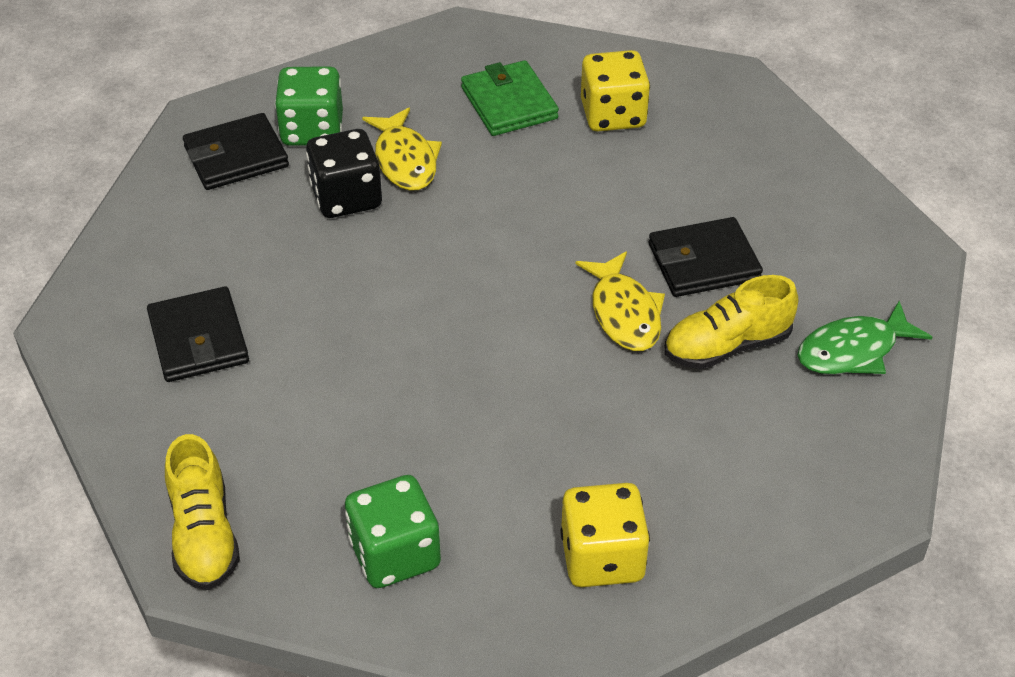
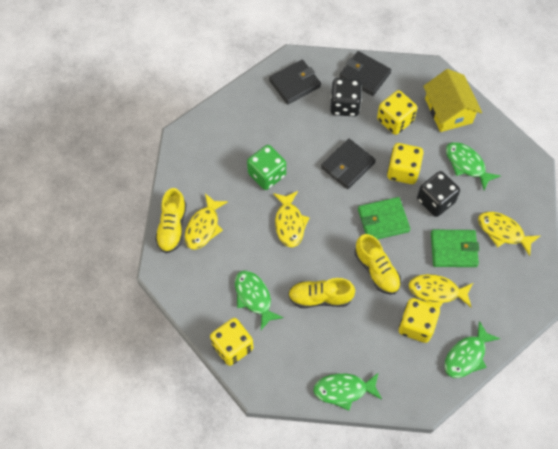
black dice: [306,129,382,218] = 1 -> [330,78,362,117] [417,171,460,217] = 2
green dice: [275,66,343,146] [345,475,441,588] = 2 -> [247,145,286,190] = 1
green fish: [797,301,933,374] = 1 -> [235,270,284,330] [313,372,382,411] [444,321,500,378] [446,142,500,190] = 4
green wallet: [461,60,559,136] = 1 -> [358,197,410,240] [431,230,479,267] = 2
yellow dice: [560,483,650,587] [581,50,650,131] = 2 -> [210,318,253,366] [377,90,417,135] [387,143,423,184] [399,298,440,343] = 4
yellow fish: [362,108,442,190] [576,251,665,351] = 2 -> [185,194,228,250] [273,191,310,247] [409,274,473,308] [478,212,540,256] = 4
yellow house: none = 0 -> [423,69,482,132] = 1
yellow shoe: [165,434,240,590] [665,275,798,369] = 2 -> [155,188,186,253] [288,278,355,308] [355,234,401,295] = 3

